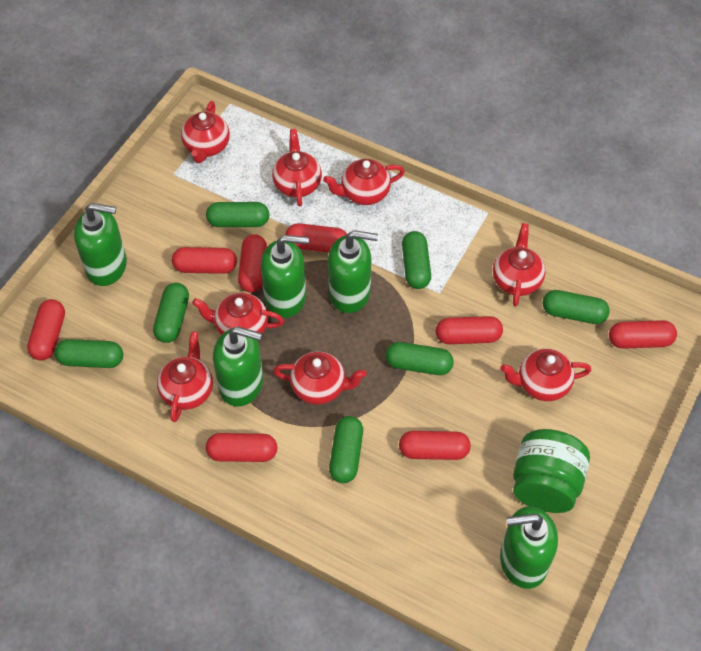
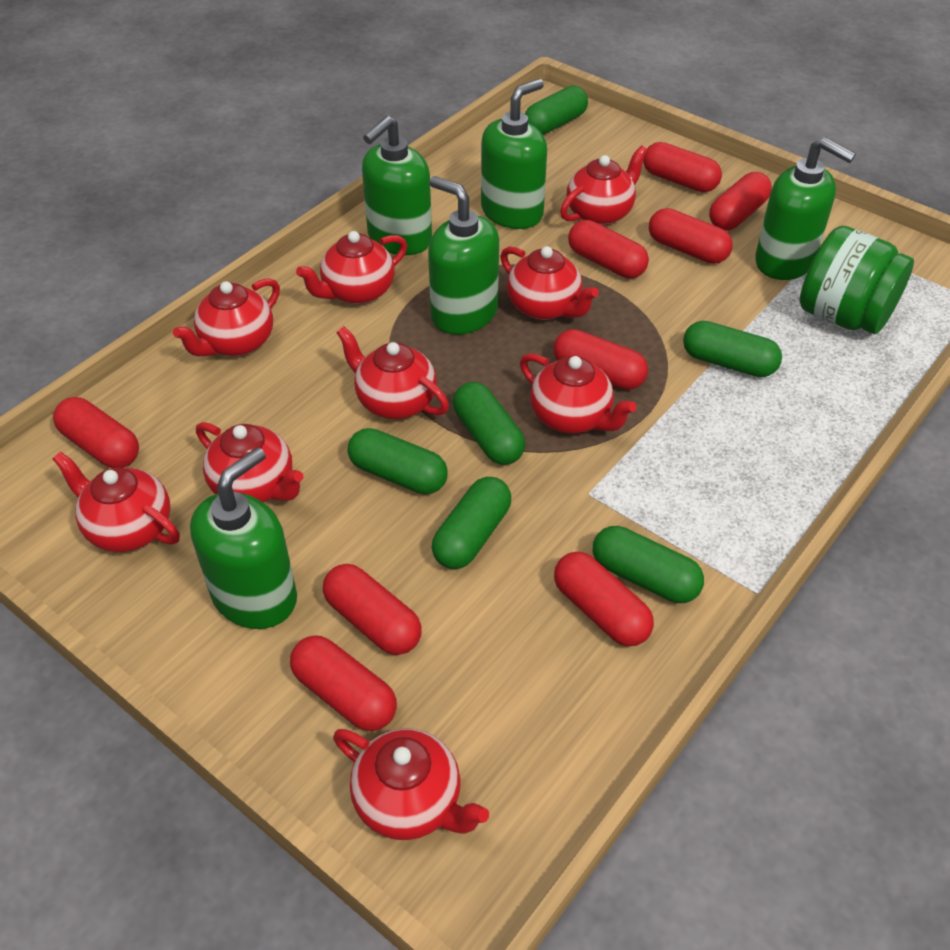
green capsule: [55,339,123,368] [153,283,189,343] [206,202,270,227] [329,416,363,483] [385,342,453,375] [402,231,431,289] [543,290,610,324] = 7 -> [348,428,448,494] [432,477,511,569] [453,382,525,465] [525,86,588,135] [593,526,704,603] [683,321,782,377] = 6
red capsule: [27,299,65,361] [172,247,237,274] [206,433,277,462] [238,234,267,293] [285,223,347,253] [399,431,471,460] [436,316,503,344] [609,320,677,349] = 8 -> [53,397,139,468] [290,635,397,731] [323,564,422,655] [554,329,648,390] [554,552,654,646] [568,220,649,278] [643,142,722,192] [649,208,733,264] [709,172,772,230] = 9
red teapot: [157,331,213,422] [181,101,230,163] [192,293,284,335] [272,129,322,207] [273,352,366,405] [323,159,405,205] [493,223,545,307] [500,349,591,401] = 8 -> [53,451,180,552] [173,278,280,356] [196,422,304,502] [296,231,407,304] [333,728,489,840] [336,326,449,419] [500,246,599,320] [520,353,636,434] [560,145,648,226] = 9

